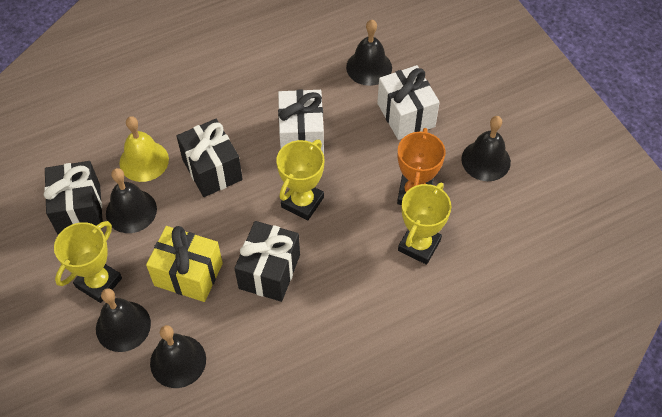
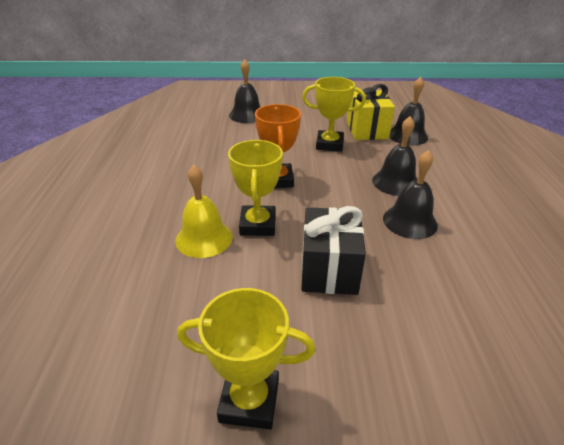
black bell: [96,288,151,352] [106,168,157,233] [150,325,206,388] [346,20,392,86] [461,116,511,181] = 5 -> [229,59,260,123] [372,116,418,196] [383,150,438,239] [389,77,428,145] = 4
black gift: [44,161,103,235] [177,119,243,197] [234,221,300,302] = 3 -> [301,206,366,295] = 1
white gift: [278,89,324,154] [377,65,440,140] = 2 -> none = 0

